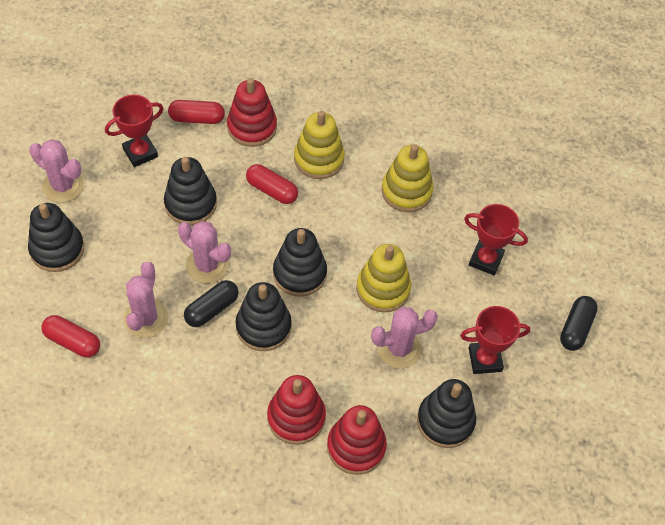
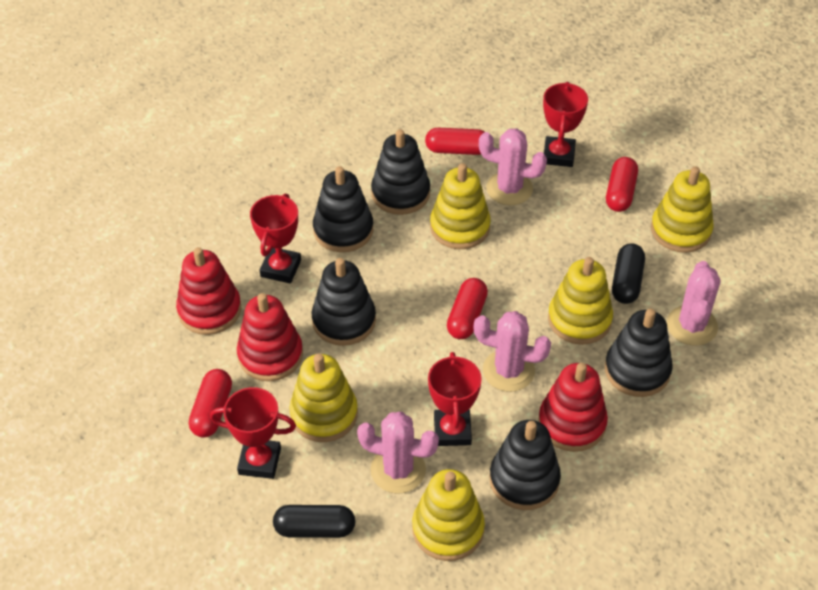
red capsule: [41,315,100,357] [168,100,225,124] [246,164,298,204] = 3 -> [189,369,232,438] [425,128,485,155] [447,278,488,339] [606,157,638,212] = 4
red trophy: [105,95,164,167] [460,306,530,374] [464,204,528,275] = 3 -> [210,387,296,479] [250,194,301,283] [428,352,482,446] [543,82,588,167] = 4
yellow stacking toy: [294,111,345,179] [356,244,411,312] [382,144,434,212] = 3 -> [289,353,358,442] [412,469,485,561] [430,163,491,249] [548,257,613,345] [651,166,714,253] = 5

